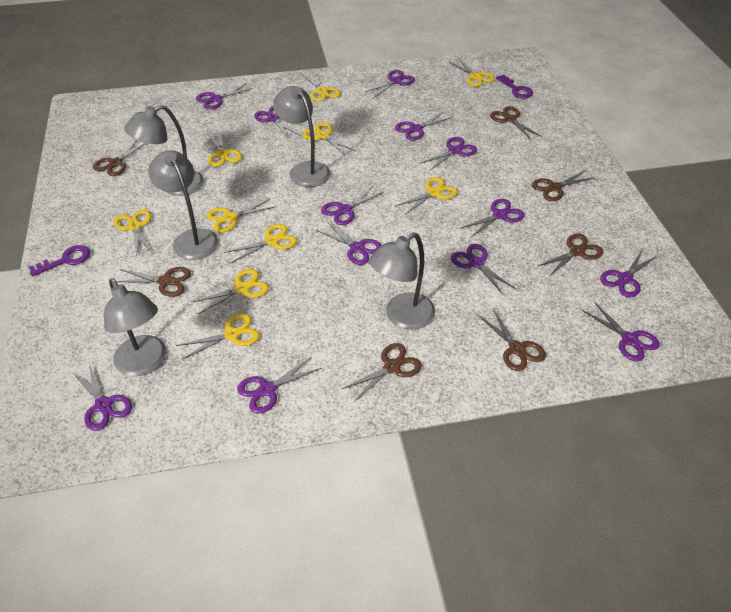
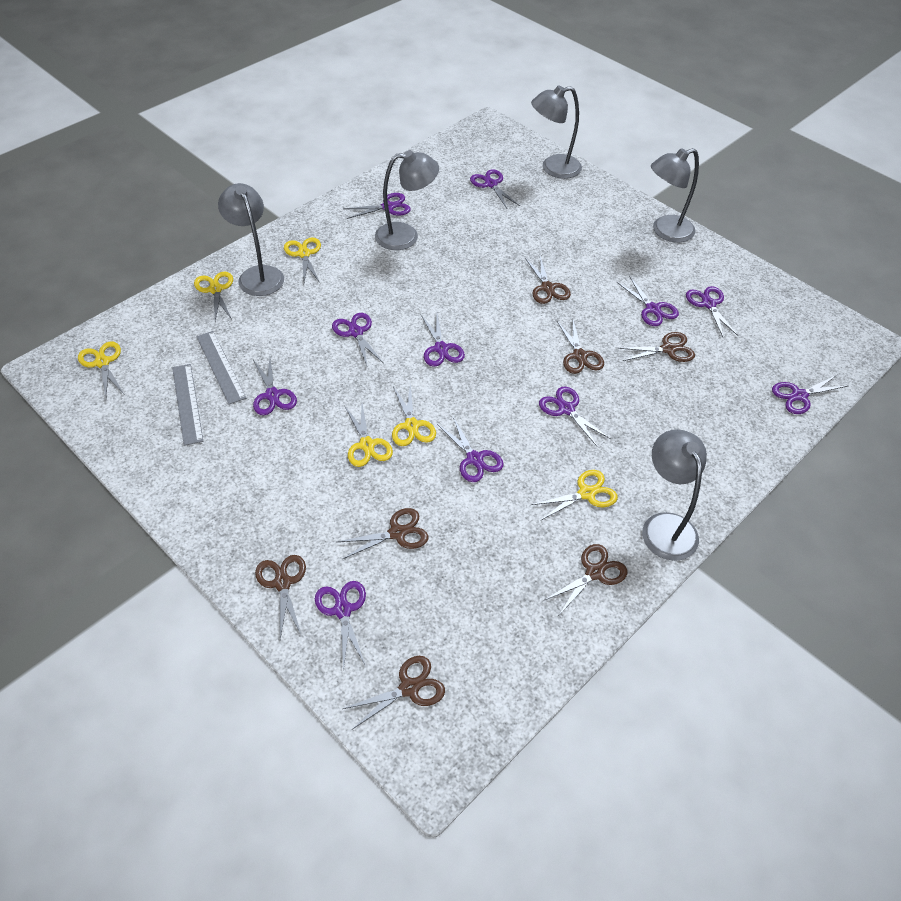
grey ruler: none = 0 -> [172,364,204,446] [196,331,246,405] = 2
purple key: [29,245,90,277] [496,75,533,99] = 2 -> none = 0
purple scissors: [72,363,132,431] [196,83,253,110] [237,356,321,414] [254,106,299,139] [316,222,382,265] [321,186,383,225] [365,70,415,97] [395,112,452,140] [421,137,477,170] [451,244,516,295] [461,199,525,237] [582,302,660,361] [600,250,657,298] = 13 -> [253,357,297,415] [315,581,366,671] [332,313,383,366] [343,193,411,219] [421,314,465,367] [437,417,504,482] [470,169,520,208] [539,387,611,446] [617,277,679,326] [686,286,738,337] [772,375,847,414] = 11
yellow scissors: [114,209,153,258] [176,313,259,359] [191,269,269,314] [207,131,242,167] [207,199,276,232] [224,224,297,263] [302,72,341,102] [302,122,356,155] [395,177,458,214] [450,58,495,87] = 10 -> [78,342,124,397] [194,272,233,321] [284,237,321,283] [344,404,393,467] [392,384,436,446] [531,470,618,521] = 6

